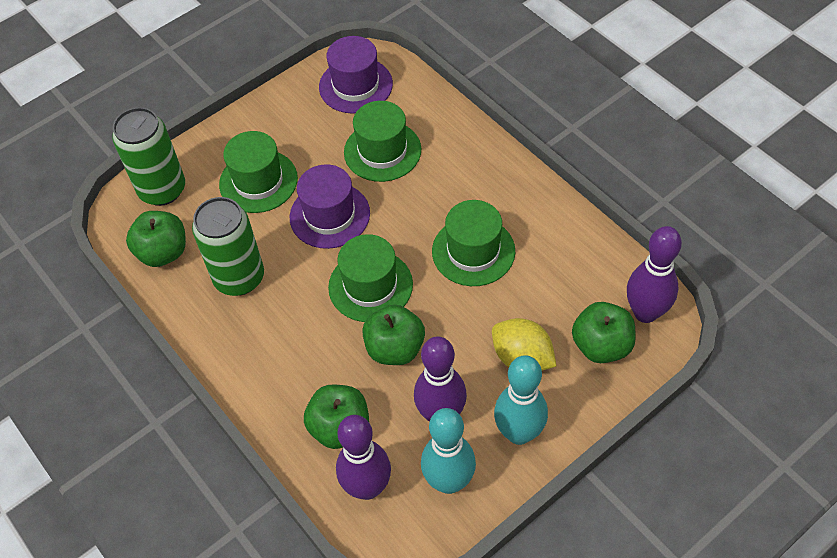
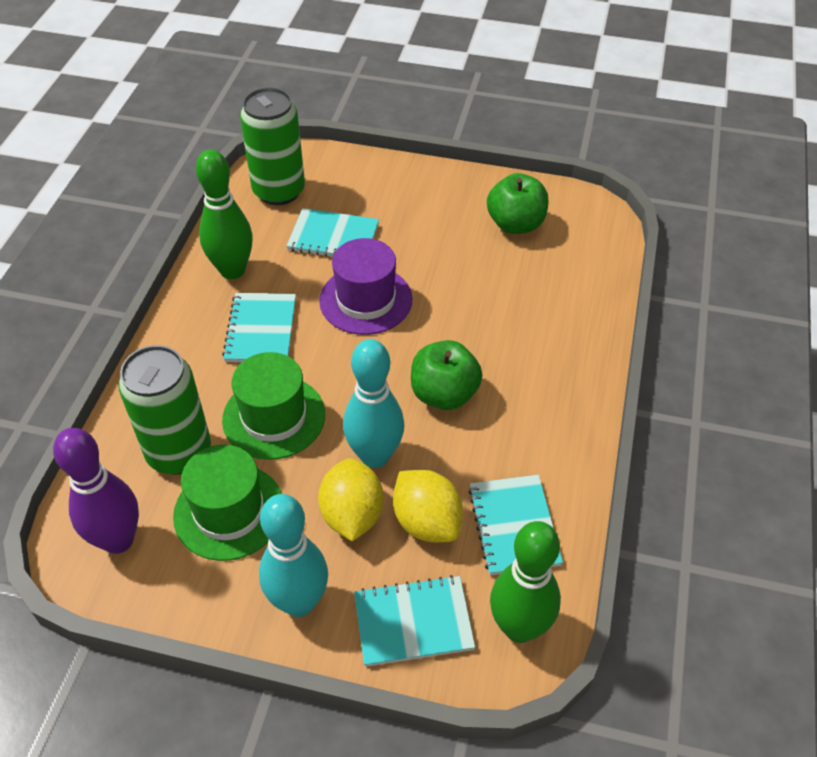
green apple: [126,211,186,267] [304,385,369,449] [362,305,425,365] [572,302,636,363] = 4 -> [411,340,483,410] [487,173,548,234] = 2
green bowling pin: none = 0 -> [196,149,253,279] [490,521,561,643] = 2
green hat: [219,131,298,213] [328,234,413,322] [344,101,421,182] [432,200,515,286] = 4 -> [173,445,282,561] [222,352,325,460] = 2
purple bowling pin: [336,415,391,500] [414,336,467,421] [627,226,682,323] = 3 -> [53,428,139,554] = 1
purple hat: [290,164,370,249] [319,36,393,114] = 2 -> [319,238,413,335] = 1
turquoise notebook: none = 0 -> [222,293,296,362] [286,208,379,257] [354,575,475,667] [468,475,563,575] = 4
yellow lemon: [492,318,556,371] = 1 -> [318,458,384,541] [393,470,463,543] = 2

